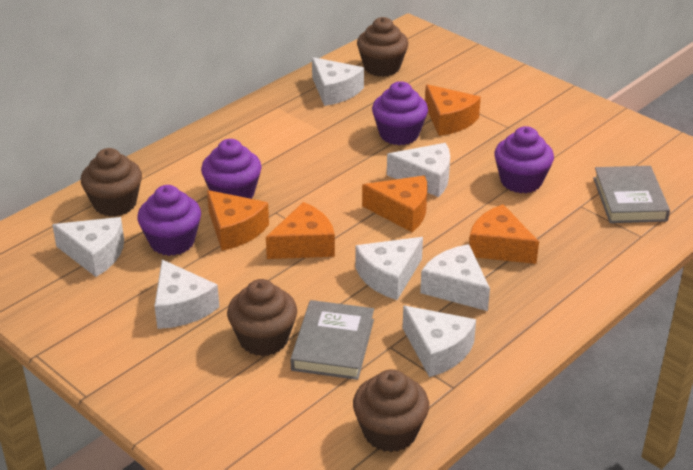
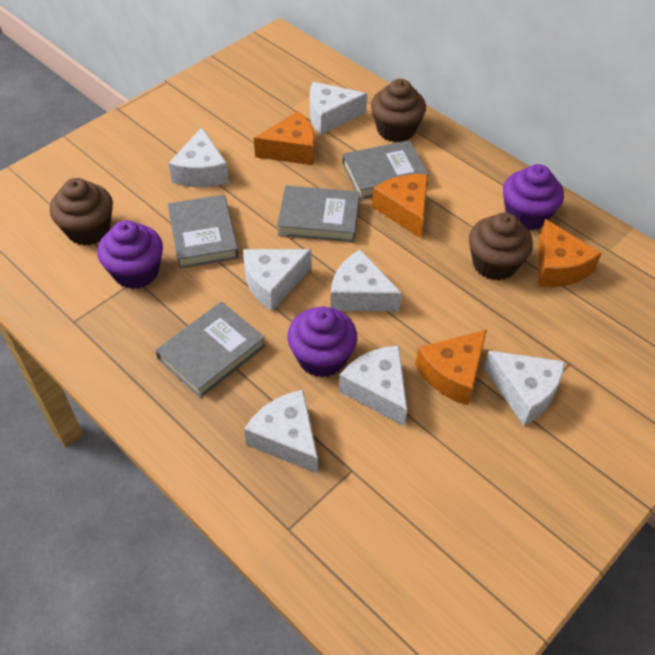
brown cupcake: [81,148,142,217] [227,279,297,356] [353,369,429,452] [357,17,408,77] = 4 -> [50,178,113,246] [371,79,426,142] [469,212,533,280] = 3
grey book: [290,300,374,380] [593,166,670,223] = 2 -> [155,302,265,398] [168,194,239,268] [277,185,360,242] [342,140,430,200] = 4
orange cheese: [207,190,269,251] [266,202,335,259] [362,176,427,232] [425,84,481,136] [469,204,539,264] = 5 -> [254,111,315,165] [372,174,428,238] [415,329,487,405] [539,219,602,287] = 4
purple cupcake: [137,185,201,256] [201,139,262,199] [372,81,428,145] [494,126,554,193] = 4 -> [97,220,163,289] [287,307,357,377] [503,164,564,231] = 3

